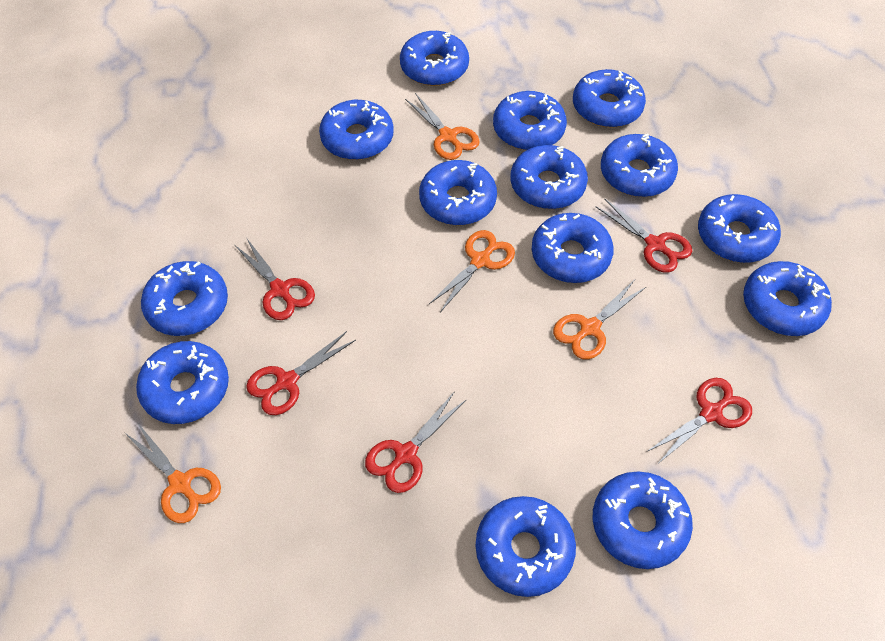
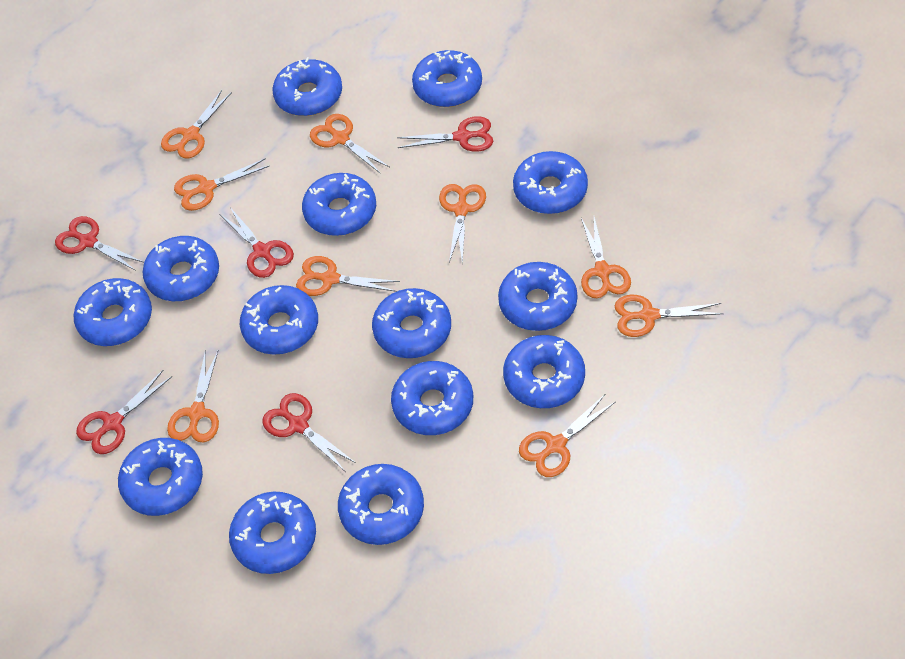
orange scissors: [124,422,221,523] [405,93,480,160] [429,230,515,312] [553,280,646,359] = 4 -> [161,90,232,159] [167,350,219,443] [174,158,270,211] [296,256,400,296] [310,114,389,174] [439,184,486,263] [519,394,615,477] [581,217,631,298] [615,295,724,337] = 9

